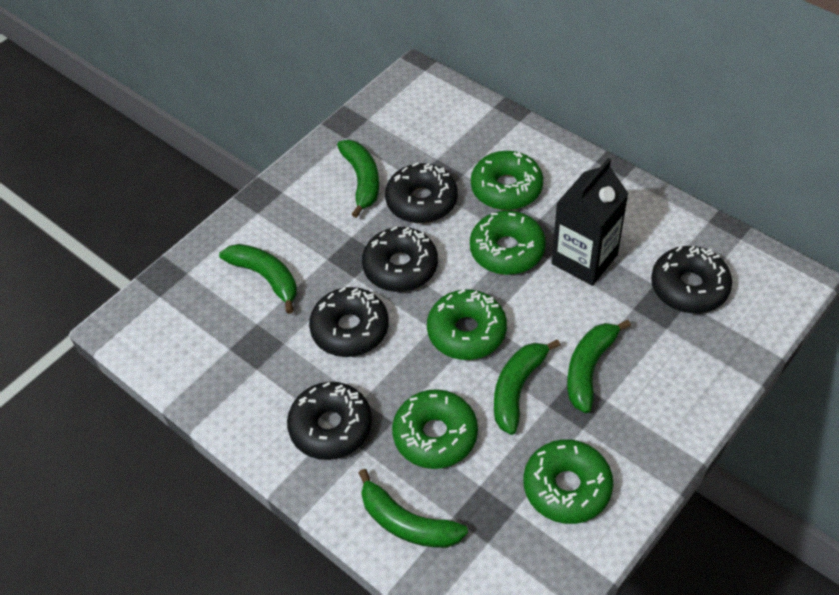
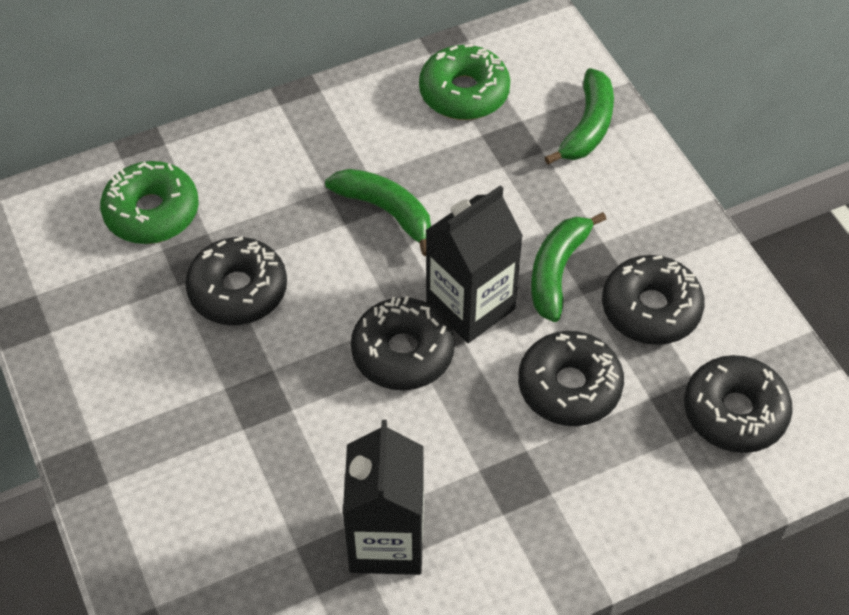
black carton: [552,158,629,286] = 1 -> [343,420,424,575] [426,185,523,343] = 2
green banana: [219,244,297,314] [337,140,379,218] [359,469,468,548] [494,339,561,435] [567,320,631,413] = 5 -> [325,169,431,256] [531,212,607,322] [544,68,614,165] = 3
green donut: [392,389,478,469] [427,289,507,360] [470,211,546,275] [471,151,543,210] [523,439,613,524] = 5 -> [100,161,199,244] [419,44,510,120] = 2

